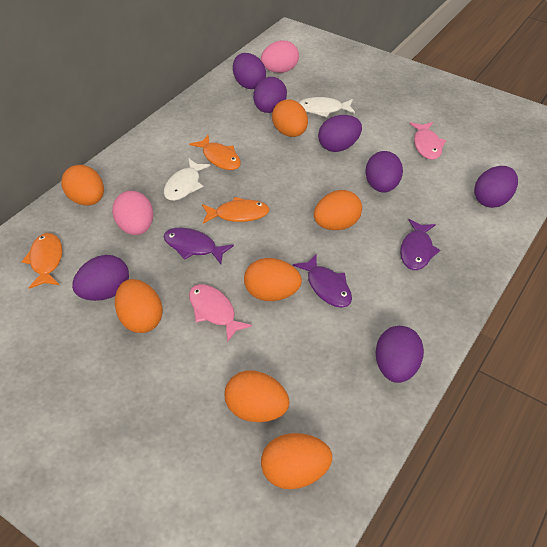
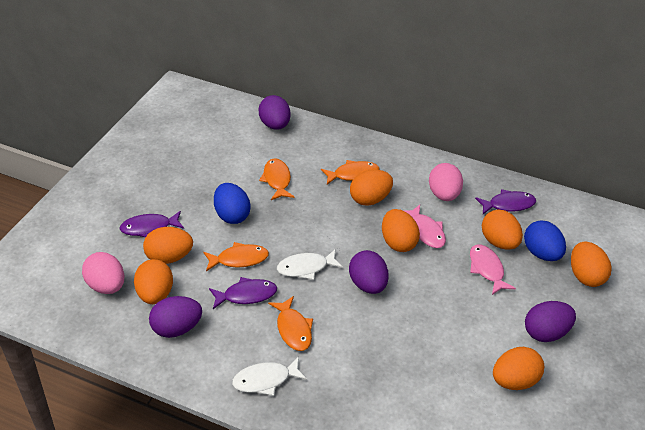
blue egg: none = 0 -> [214,183,251,224] [524,220,566,261] = 2
orange fish: [21,233,62,289] [189,135,241,170] [202,197,270,224] = 3 -> [203,242,269,271] [259,158,294,200] [268,296,313,351] [321,160,380,184] = 4
purple egg: [72,255,129,301] [233,53,266,89] [253,77,287,113] [318,115,362,152] [365,151,403,193] [375,326,424,383] [474,166,518,208] = 7 -> [149,296,202,338] [258,95,291,130] [349,250,389,294] [525,301,576,342] = 4

